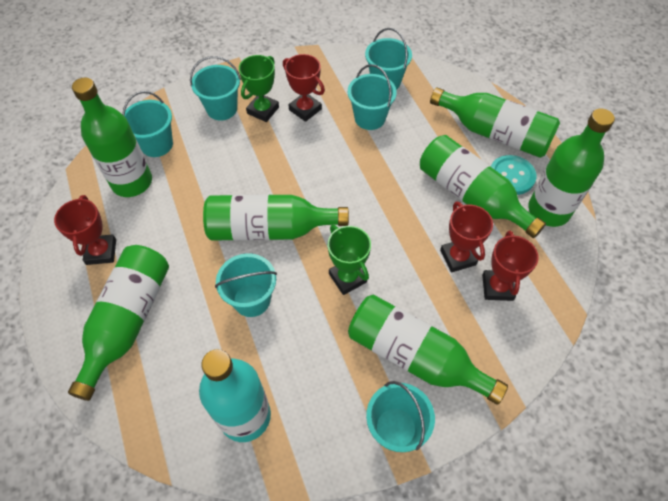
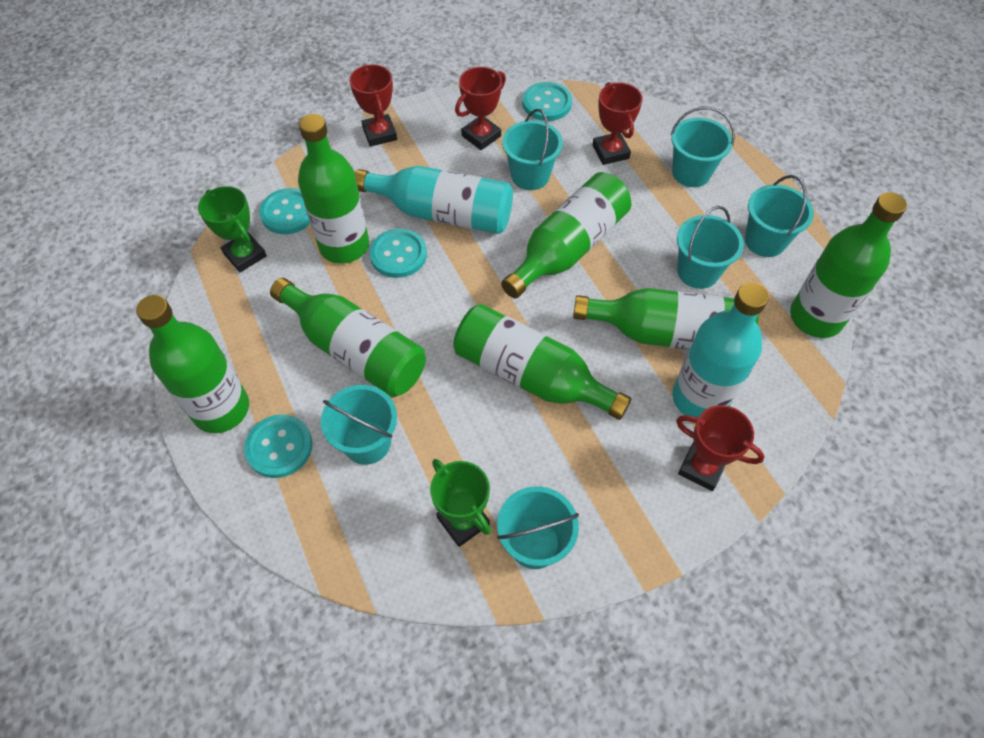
turquoise bottle: [199,349,271,442] = 1 -> [355,166,513,234] [673,283,769,418] = 2
turquoise button: [491,155,536,195] = 1 -> [244,414,312,478] [259,188,310,234] [369,229,427,278] [522,82,572,121] = 4

